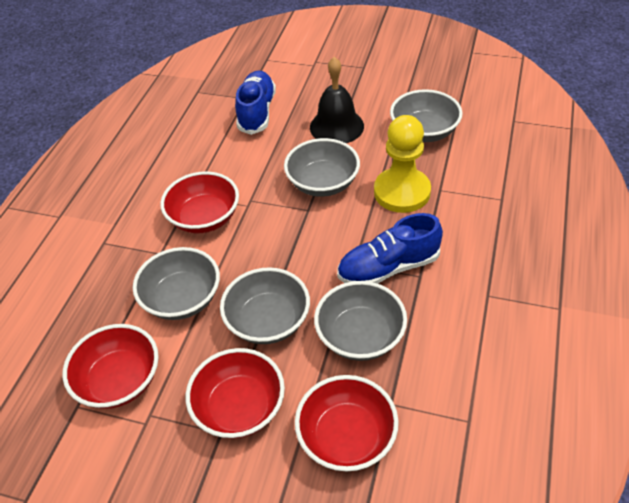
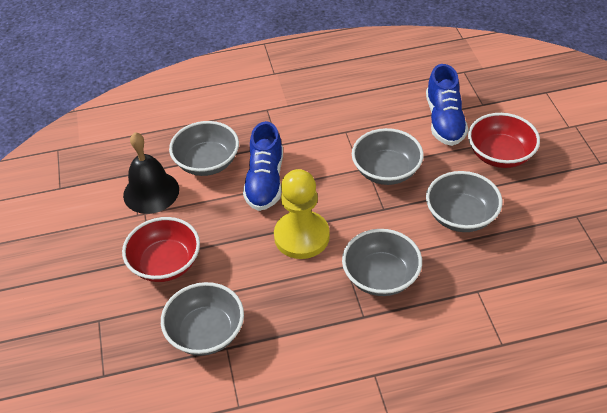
red bowl: [63,324,159,409] [160,171,239,233] [186,348,285,439] [295,375,399,472] = 4 -> [122,217,200,282] [468,113,540,168] = 2

